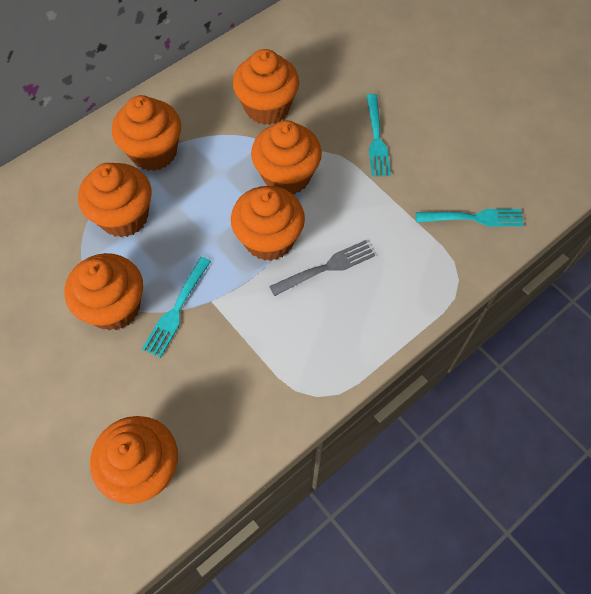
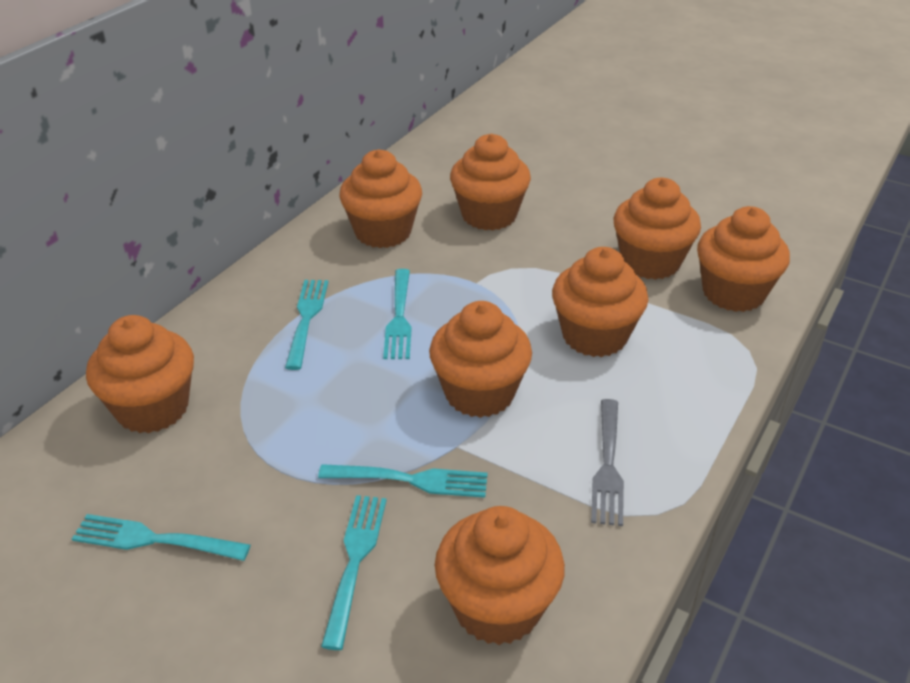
orange cupcake: [65,253,143,331] [78,163,151,237] [90,416,178,504] [112,95,181,171] [231,186,305,261] [233,49,299,125] [251,120,322,195] = 7 -> [86,315,194,433] [339,149,422,248] [429,301,532,418] [435,506,565,645] [450,134,531,231] [552,247,648,357] [613,178,701,280] [697,206,790,312] = 8
turquoise fork: [142,257,211,358] [366,94,391,177] [416,209,524,227] = 3 -> [72,514,251,561] [285,280,328,370] [318,464,488,498] [321,495,387,650] [383,269,412,359] = 5

